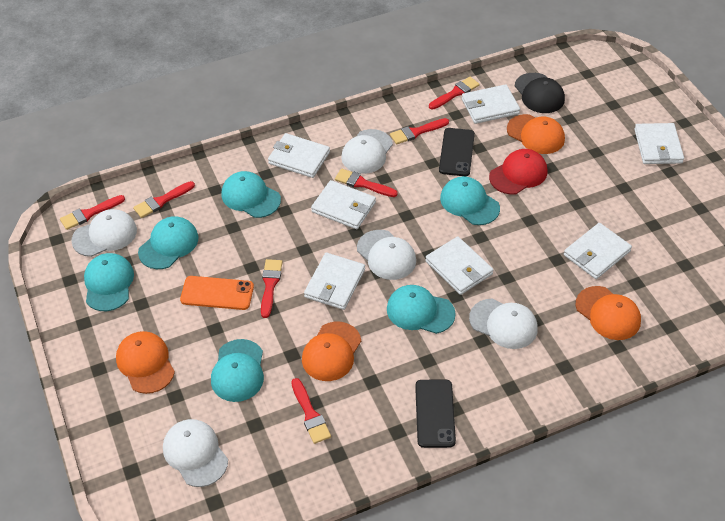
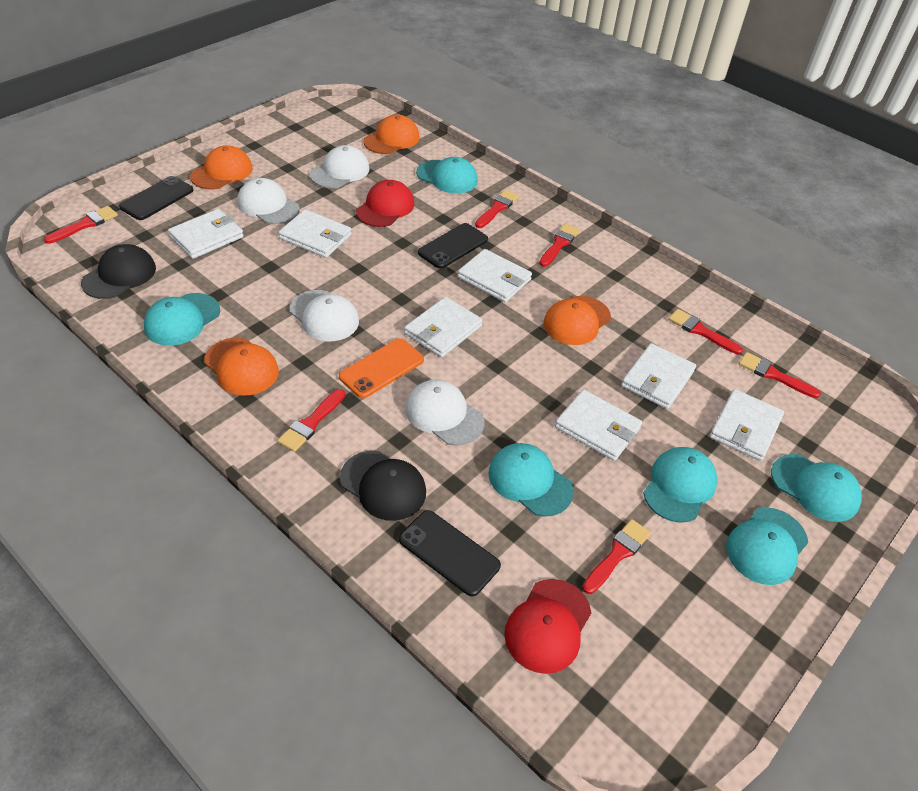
black cap: [515,73,565,113] = 1 -> [81,244,156,299] [340,451,426,521] = 2
black phone: [415,380,456,448] [439,128,475,176] = 2 -> [119,176,193,220] [399,510,501,596] [418,223,488,269] = 3
red cap: [489,149,547,195] = 1 -> [356,180,414,227] [504,579,591,674] = 2
white cap: [71,209,137,257] [163,419,228,487] [341,129,393,174] [357,230,416,280] [469,299,538,349] = 5 -> [237,178,300,224] [290,290,359,341] [310,145,370,188] [405,379,485,446] = 4

